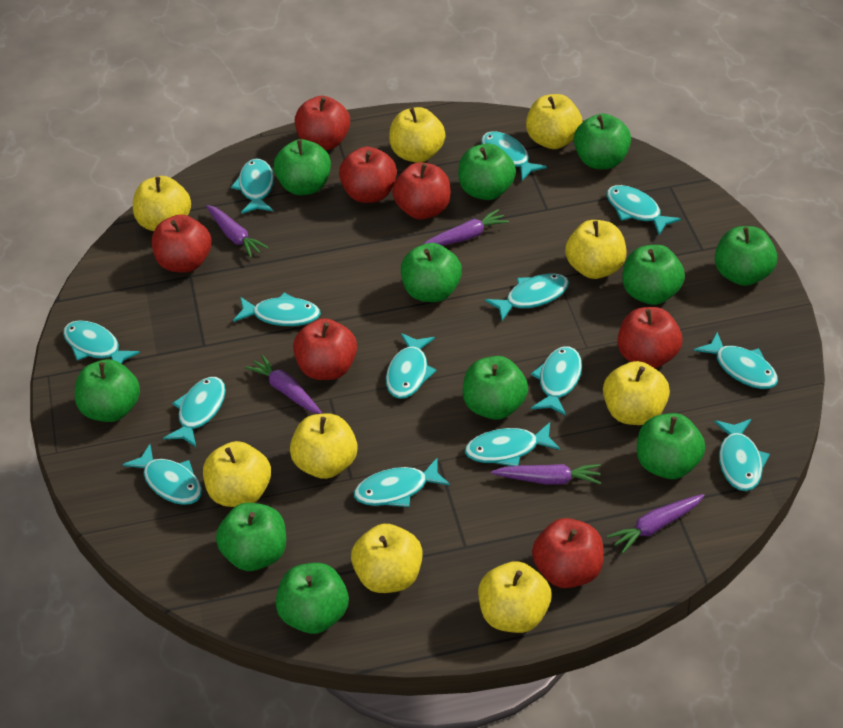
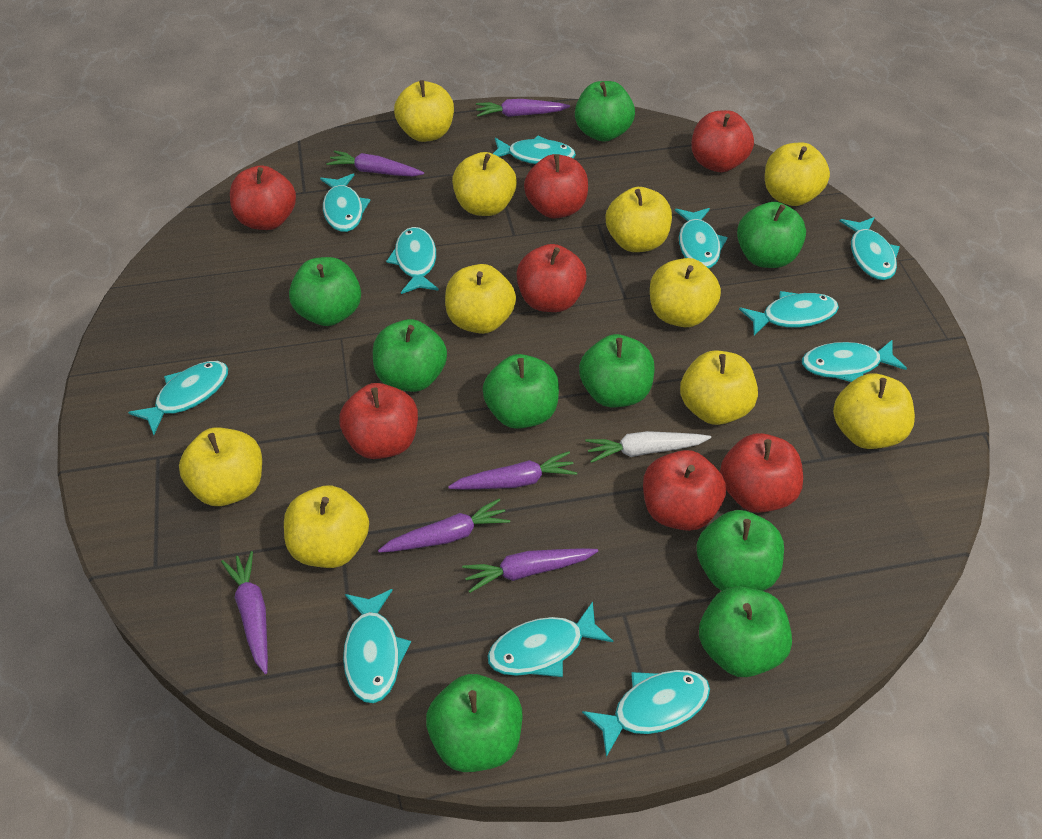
green apple: [75,359,140,422] [216,503,286,571] [274,139,331,195] [276,563,349,634] [401,243,462,302] [458,143,516,200] [463,356,528,420] [574,113,631,169] [622,245,685,305] [637,413,705,479] [715,226,777,286] = 11 -> [289,257,361,326] [373,319,447,392] [426,674,522,772] [483,354,559,429] [575,81,635,142] [579,334,655,407] [697,510,784,591] [699,587,792,677] [737,202,806,268] = 9
purple carrot: [206,205,269,258] [245,355,322,414] [424,209,509,246] [491,464,601,485] [607,494,705,554] = 5 -> [221,551,268,674] [326,150,424,176] [378,498,510,553] [448,451,577,490] [462,548,598,593] [476,99,570,117] = 6
turquoise fish: [63,320,140,364] [122,444,202,505] [163,377,226,447] [231,159,274,214] [233,293,321,326] [354,458,450,507] [386,333,437,399] [465,422,560,466] [481,131,547,181] [485,273,569,321] [531,346,582,416] [606,185,681,235] [694,332,778,389] [715,419,770,491] = 14 -> [128,361,228,435] [320,173,370,232] [343,589,411,703] [386,227,439,294] [487,601,613,677] [493,136,576,164] [582,670,710,757] [675,208,728,268] [739,291,839,336] [802,340,907,382] [840,217,900,280] = 11
white carrot: none = 0 -> [585,431,711,463] = 1
yellow apple: [133,176,191,231] [203,441,271,507] [290,413,358,479] [351,524,423,593] [389,107,445,163] [478,561,551,633] [526,94,582,149] [565,220,626,279] [603,361,670,425] = 9 -> [179,427,262,506] [284,485,369,568] [394,80,454,142] [445,264,516,334] [452,152,517,216] [606,187,672,252] [650,258,721,327] [680,350,758,425] [765,142,830,206] [833,373,915,449] = 10

